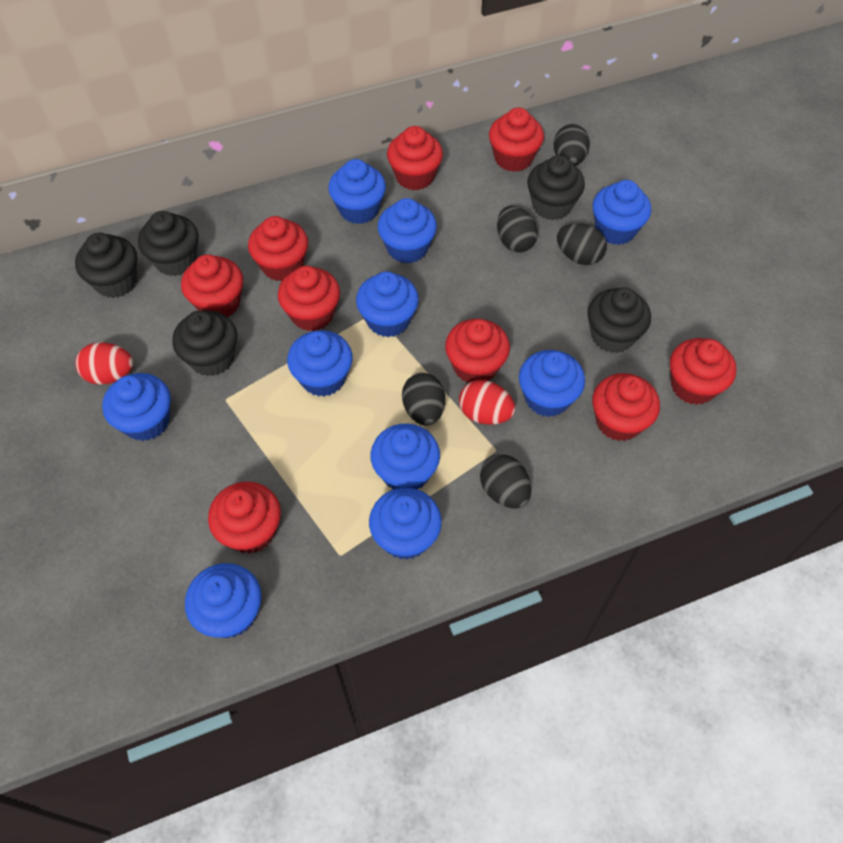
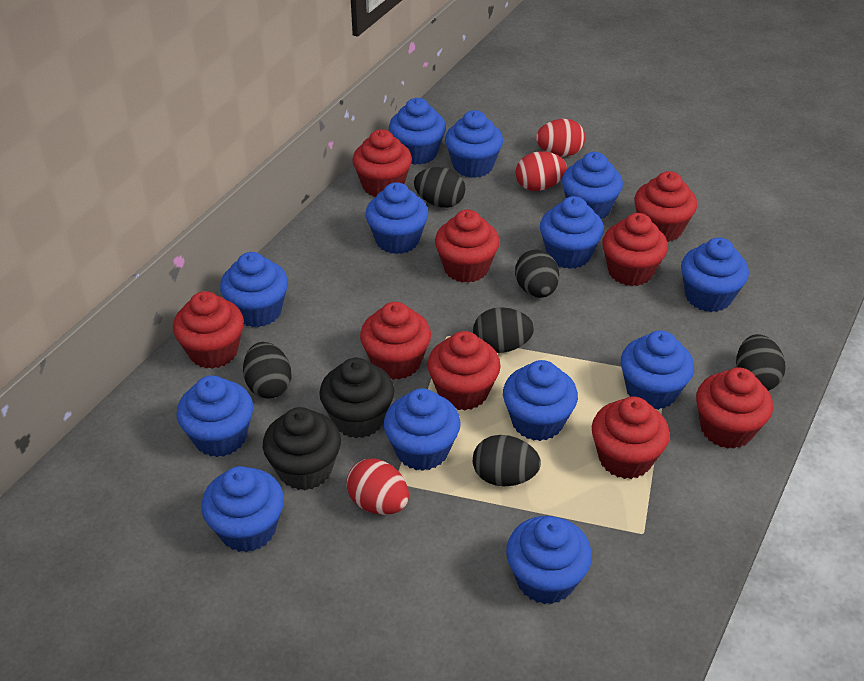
black cupcake: [75,233,137,298] [138,211,198,276] [172,310,237,376] [527,155,585,220] [587,287,651,353] = 5 -> [263,407,341,490] [319,358,394,438] = 2
black egg: [402,373,445,426] [480,455,531,509] [497,206,538,253] [554,124,590,166] [557,223,607,265] = 5 -> [243,342,291,399] [414,167,465,208] [473,307,534,353] [473,435,541,486] [515,250,559,298] [736,334,786,391] = 6
blue cupcake: [102,373,171,441] [185,563,262,638] [287,330,353,397] [328,159,386,224] [356,272,419,337] [369,488,442,560] [370,424,440,489] [378,198,437,264] [519,350,585,417] [592,180,651,245] = 10 -> [176,375,253,457] [201,466,284,552] [220,252,288,327] [365,182,428,254] [384,388,461,471] [389,98,446,165] [445,110,503,178] [503,360,578,441] [506,516,592,604] [540,196,604,269] [562,152,623,220] [621,330,694,410] [681,237,749,312] = 13
red egg: [75,342,133,385] [459,380,515,425] = 2 -> [347,459,409,515] [515,152,567,191] [536,119,586,157] = 3

